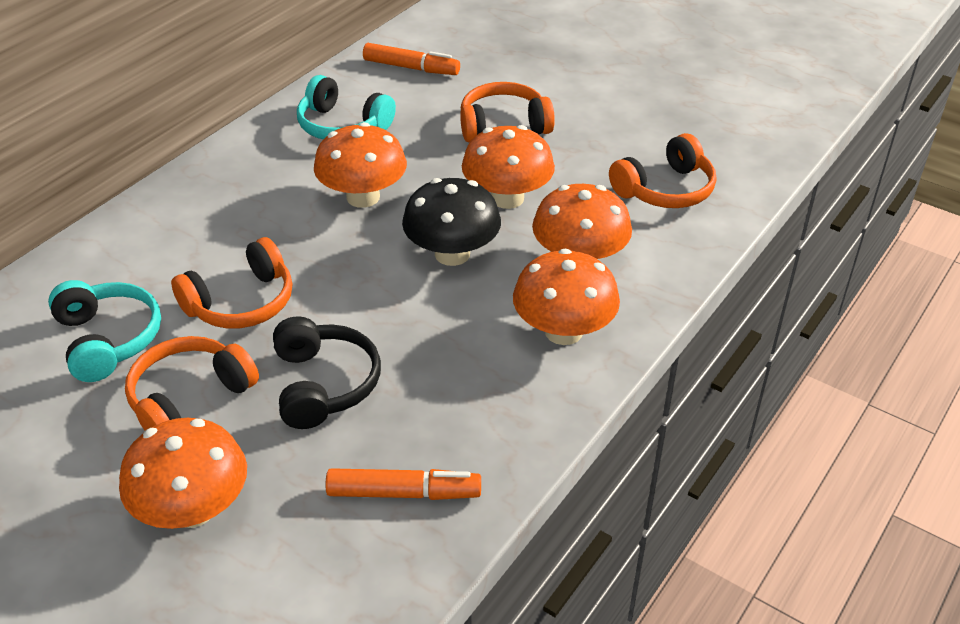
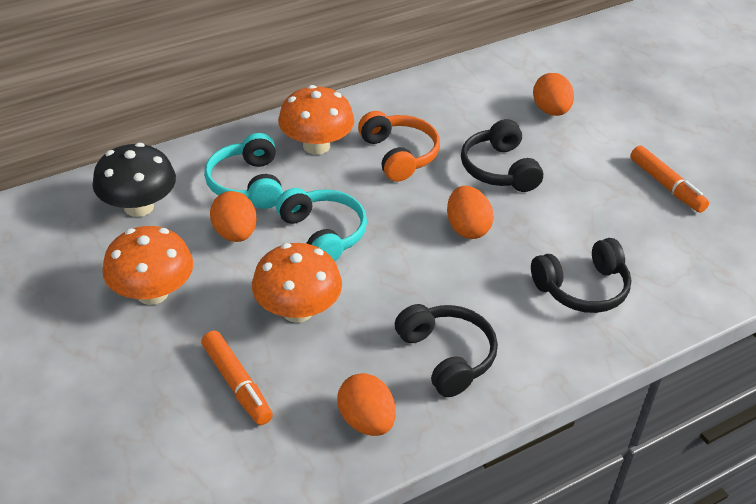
black headphones: [273,316,381,429] = 1 -> [395,304,498,397] [461,119,543,192] [531,238,631,313] = 3
orange egg: none = 0 -> [210,191,257,242] [337,373,396,436] [447,186,494,239] [533,73,574,116] = 4
orange headphones: [125,336,259,430] [171,237,292,328] [460,82,555,142] [609,133,716,208] = 4 -> [358,111,440,182] = 1
orange mushroom: [119,418,247,529] [314,122,407,208] [462,125,555,209] [513,249,620,345] [532,184,632,259] = 5 -> [102,226,193,305] [252,243,342,323] [278,85,354,155] = 3

